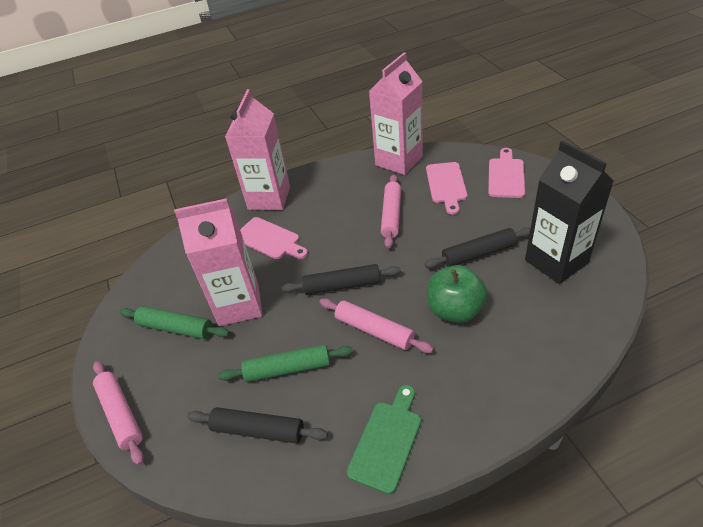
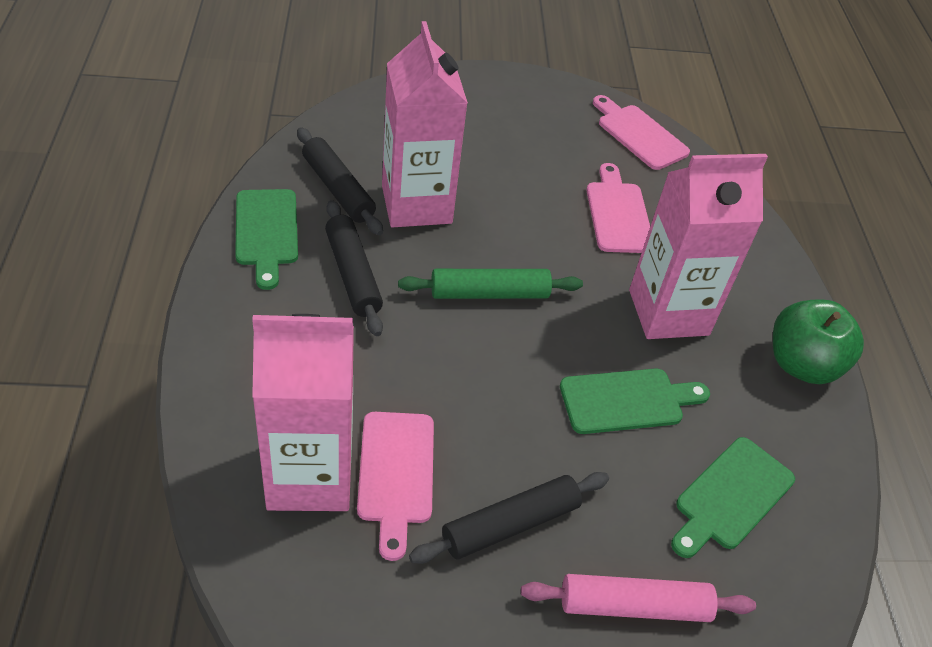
black carton: [525,140,614,284] = 1 -> none = 0
green cutting board: [346,385,421,494] = 1 -> [235,189,298,290] [560,368,710,434] [671,437,795,558] = 3
green rolling pin: [119,306,230,339] [218,344,353,382] = 2 -> [398,269,583,299] = 1
pink rolling pin: [93,361,144,465] [320,298,434,353] [381,174,401,249] = 3 -> [521,574,756,622] = 1

